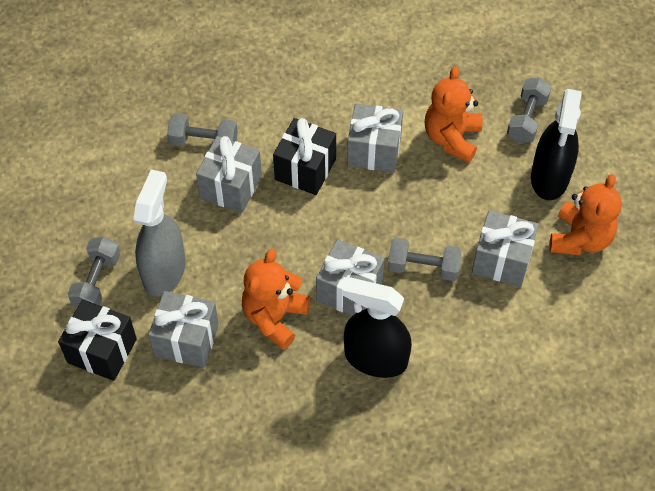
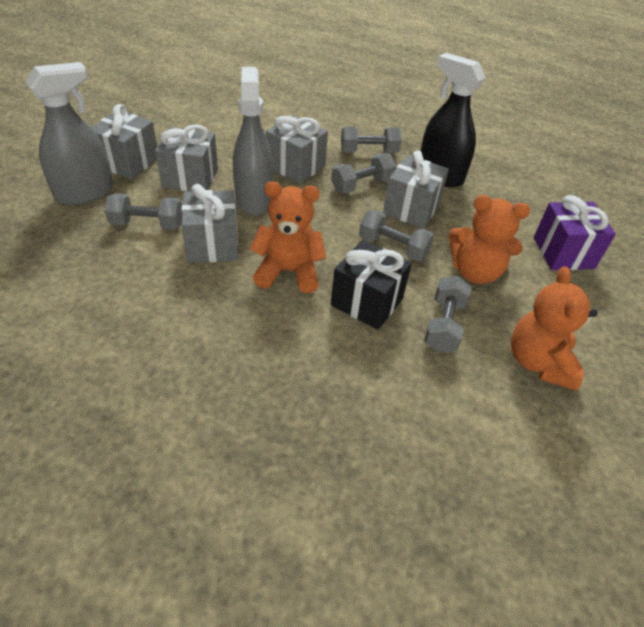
black gift: [58,299,137,381] [273,118,336,195] = 2 -> [331,240,412,330] = 1
black spray bottle: [342,277,412,378] [531,89,582,200] = 2 -> [421,53,486,187] = 1
grey dumbbell: [68,237,120,307] [167,113,238,146] [388,238,462,281] [507,78,552,143] = 4 -> [105,193,182,230] [331,154,396,193] [341,127,402,153] [359,210,434,262] [424,276,472,353] = 5
grey spray bottle: [133,169,186,297] = 1 -> [25,62,113,205] [233,67,273,215] = 2
purple gift: none = 0 -> [534,195,616,270] = 1

